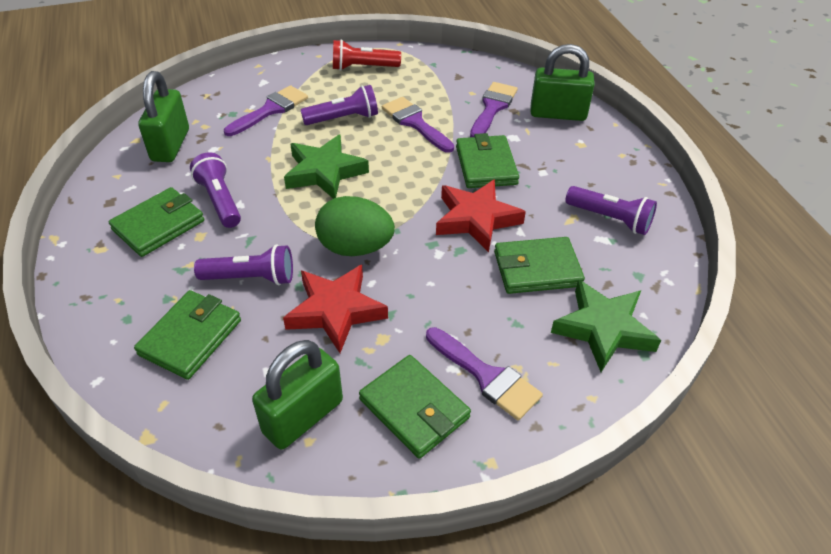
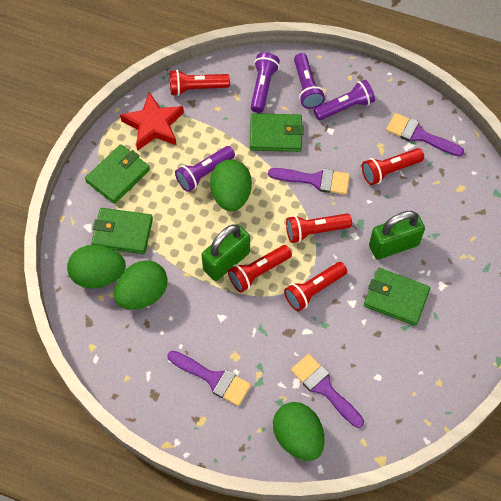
green egg: [315,196,395,256] = 1 -> [67,245,126,289] [114,260,168,310] [210,159,252,211] [273,402,325,461] = 4
green padlock: [138,71,189,162] [252,340,343,450] [530,44,595,121] = 3 -> [202,224,250,281] [369,211,425,260] = 2
green star: [284,134,369,199] [551,280,661,372] = 2 -> none = 0
green wallet: [109,187,204,257] [134,290,241,380] [359,355,471,459] [456,133,519,188] [494,237,585,294] = 5 -> [85,144,150,204] [91,208,153,254] [250,113,304,152] [364,268,430,326] = 4
red flashlight: [333,39,401,71] = 1 -> [170,70,230,96] [228,245,292,293] [284,262,347,311] [286,213,352,243] [362,148,424,185] = 5
red star: [283,265,388,353] [436,179,526,253] = 2 -> [120,92,184,151] = 1

